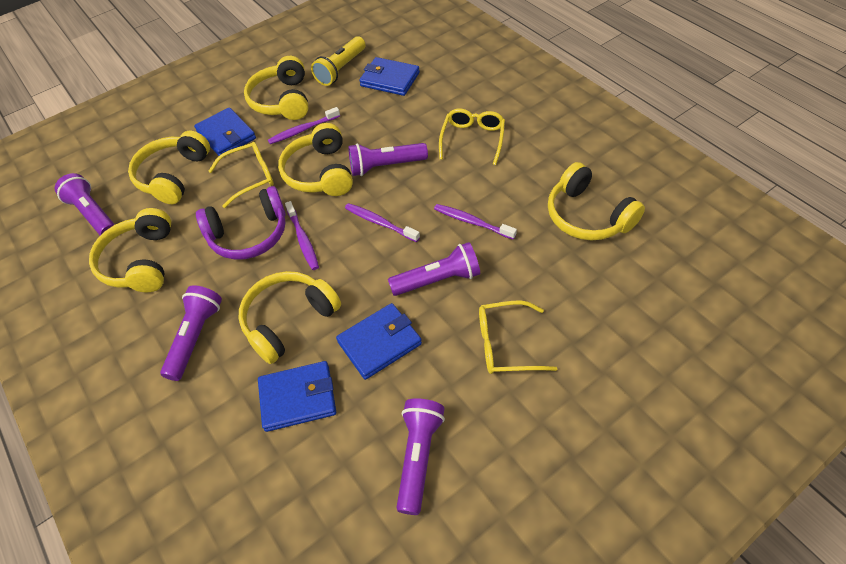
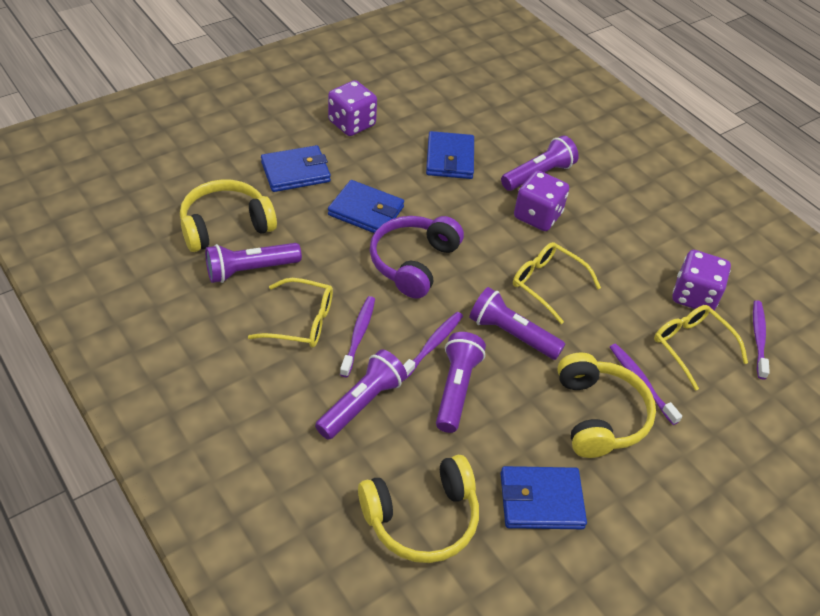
purple dice: none = 0 -> [328,80,377,136] [514,170,569,231] [672,250,731,313] = 3
yellow flashlight: [311,36,366,86] = 1 -> none = 0
yellow headphones: [89,208,171,293] [128,131,210,204] [238,271,341,364] [244,56,309,120] [278,123,353,196] [548,162,645,240] = 6 -> [180,179,277,252] [358,455,479,563] [557,353,656,458] = 3

